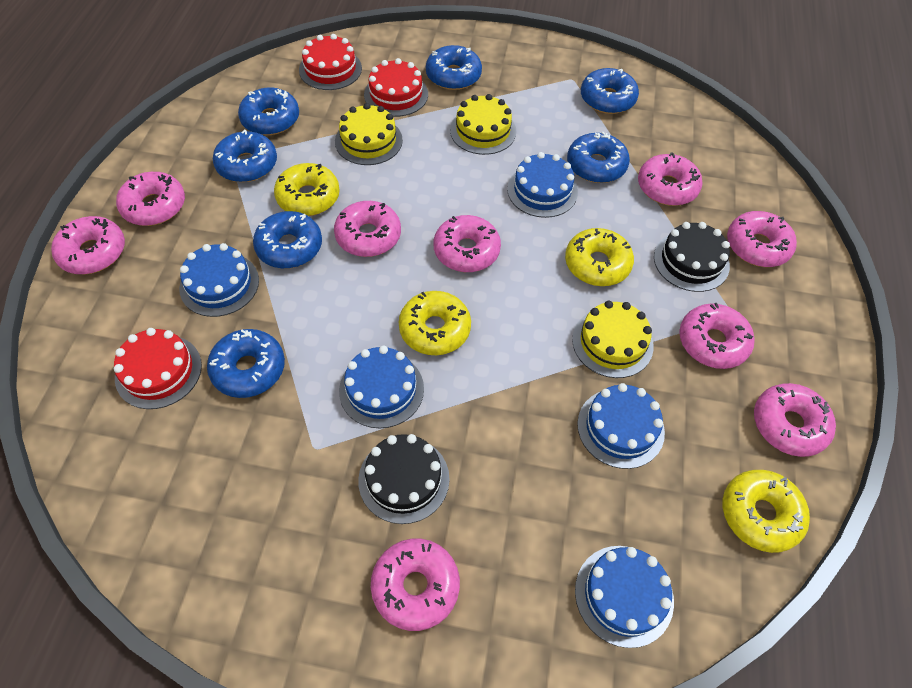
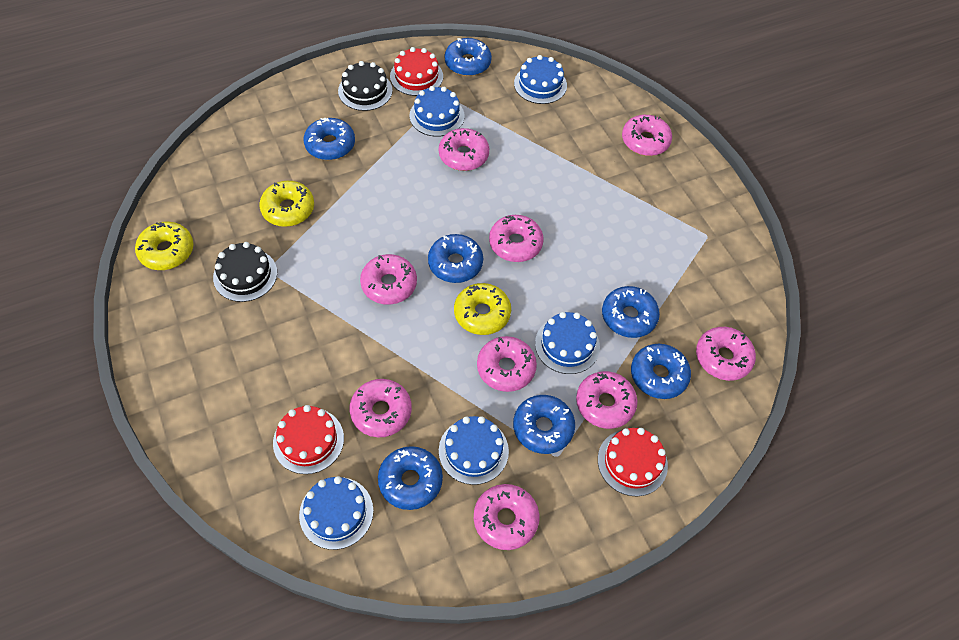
yellow cake: [335,103,403,165] [450,94,516,155] [572,301,653,378] = 3 -> none = 0
yellow donut: [274,163,340,216] [399,291,471,355] [565,228,634,286] [723,470,810,553] = 4 -> [135,222,194,270] [259,181,314,227] [454,283,511,335] = 3

